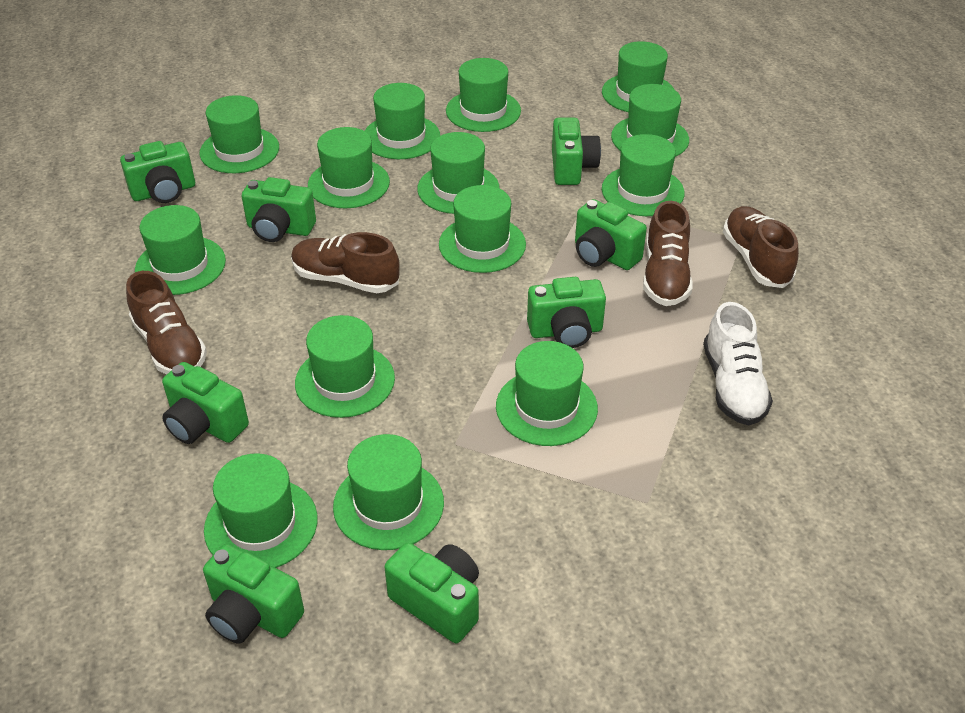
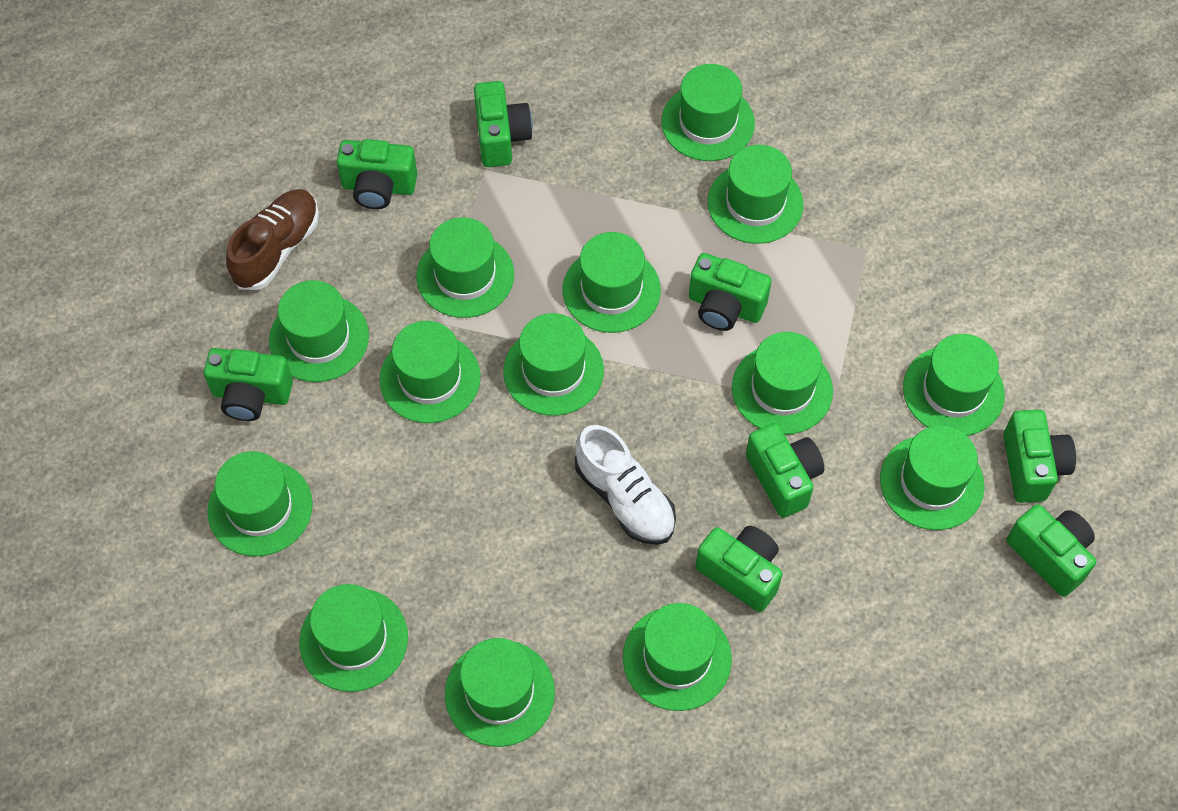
brown shoe: [126,271,207,375] [291,232,400,293] [643,201,693,306] [723,206,799,288] = 4 -> [226,189,319,290] = 1

